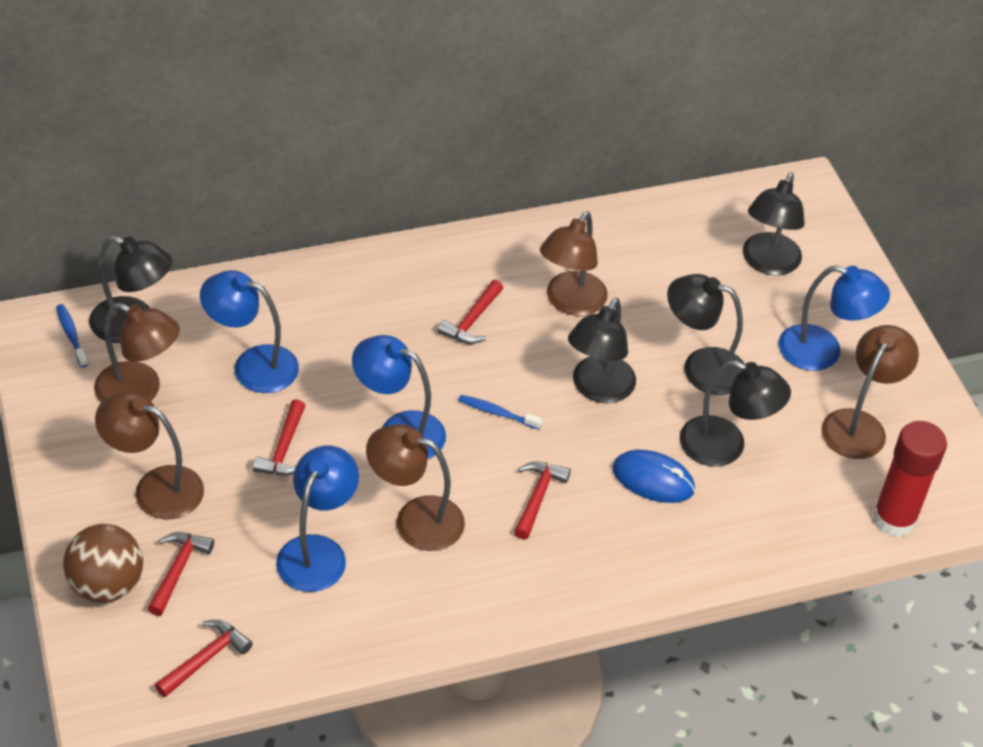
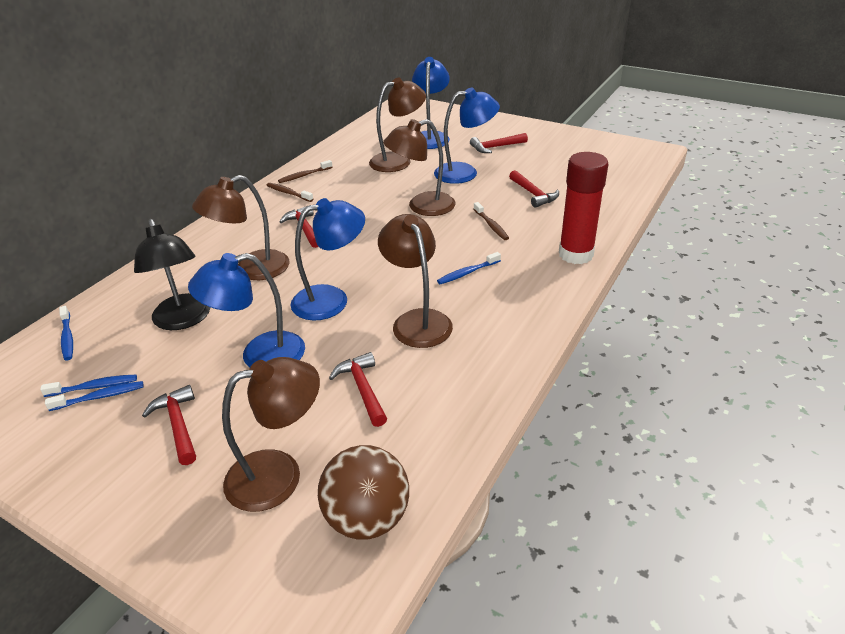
black lamp: [89,235,172,343] [568,298,636,403] [667,274,744,395] [680,360,791,467] [743,172,805,275] = 5 -> [134,219,210,330] = 1
blue mouse: [612,450,695,503] = 1 -> none = 0
blue toothbrush: [56,304,88,367] [458,395,542,430] = 2 -> [40,375,137,397] [45,381,144,411] [59,306,73,360] [437,252,501,284] = 4
brown toothbrush: none = 0 -> [266,183,313,202] [278,160,333,183] [474,202,509,240] = 3

